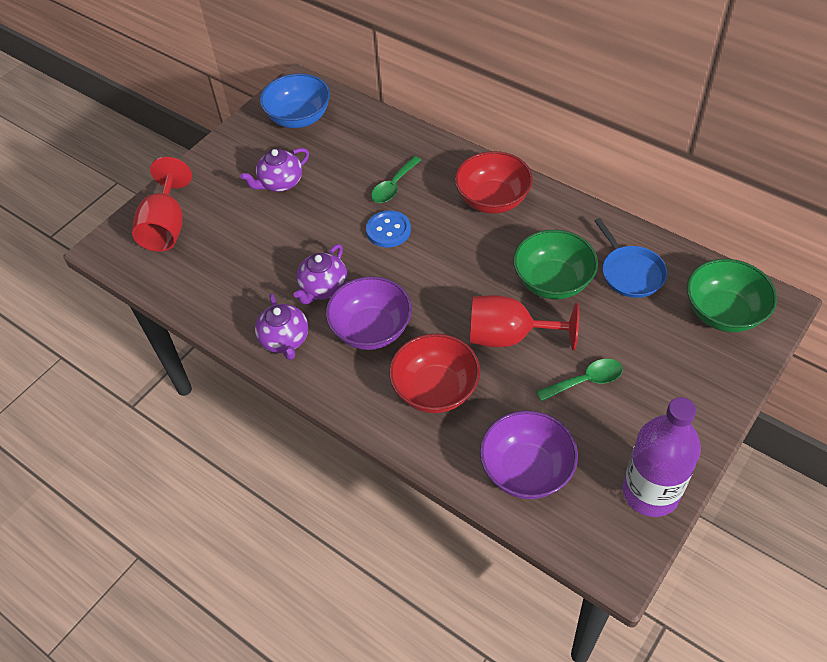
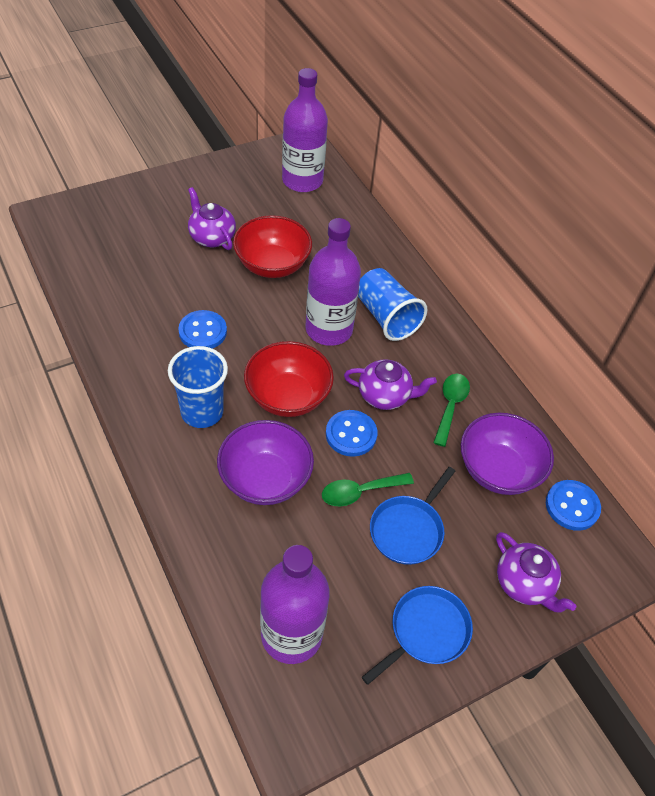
blue bowl: [260,73,330,128] = 1 -> none = 0
blue button: [366,210,411,248] = 1 -> [178,310,227,349] [326,410,377,457] [546,480,601,531] = 3
blue cup: none = 0 -> [168,346,228,428] [358,268,427,341] = 2
blue pan: [595,218,667,298] = 1 -> [362,586,473,685] [370,467,455,565] = 2
green bowl: [513,230,598,299] [687,259,777,332] = 2 -> none = 0
purple bottle: [623,397,701,517] = 1 -> [260,545,330,664] [282,68,328,192] [306,218,361,346] = 3
red goblet: [132,157,192,252] [470,295,579,351] = 2 -> none = 0

